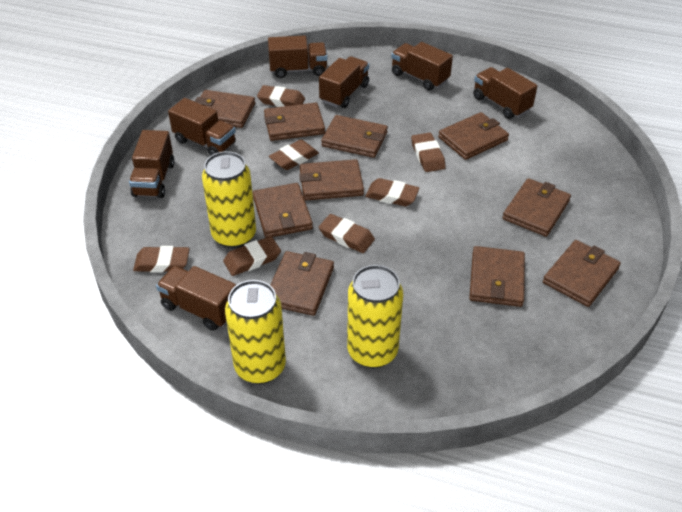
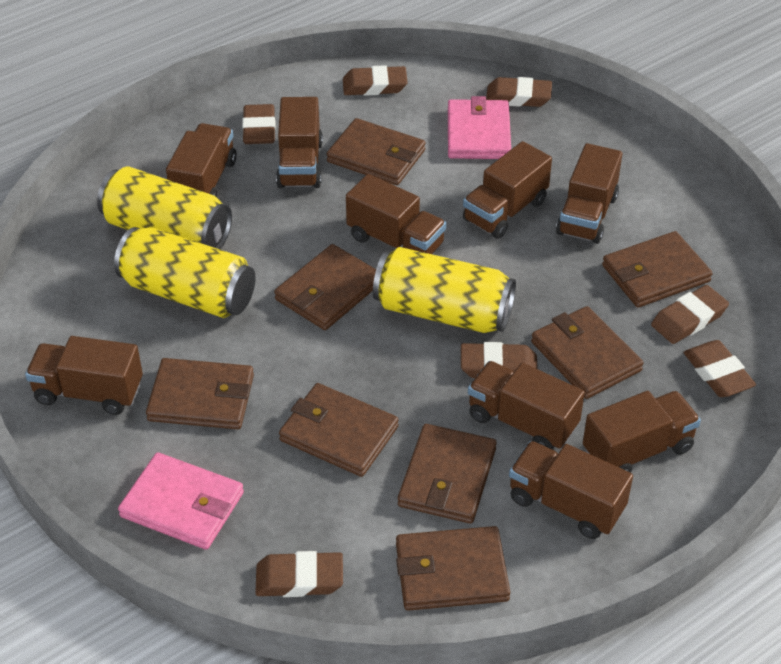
brown truck: [129,130,175,198] [156,266,236,331] [168,98,236,155] [268,35,327,78] [319,56,369,108] [391,42,453,91] [473,67,537,119] = 7 -> [25,336,143,415] [166,123,237,197] [276,97,323,188] [346,174,446,254] [463,141,552,239] [468,361,585,450] [509,441,633,539] [556,143,623,244] [583,391,701,473] = 9
brown wallet: [195,90,255,128] [253,183,313,238] [264,103,325,141] [270,251,334,316] [299,159,364,200] [321,115,388,158] [438,112,509,160] [469,246,525,307] [502,178,571,237] [543,240,621,307] = 10 -> [146,358,254,429] [274,244,376,330] [279,383,399,477] [327,118,426,185] [396,526,510,611] [398,424,496,524] [531,306,644,399] [602,231,713,308] = 8
pink wallet: none = 0 -> [118,452,244,550] [448,96,511,159] = 2

